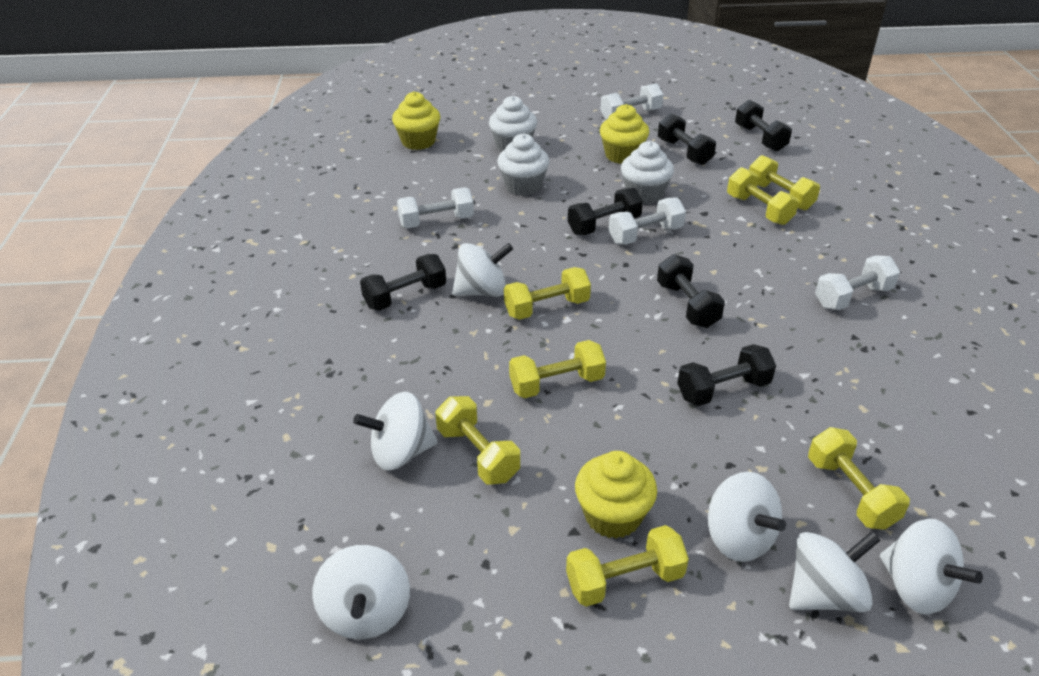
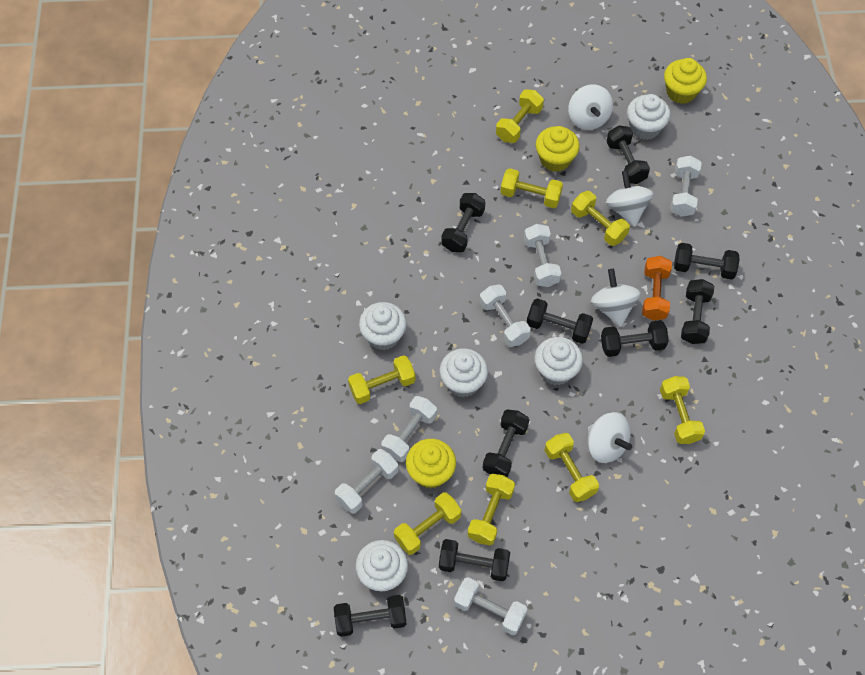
black dumbbell: [360,254,446,311] [568,187,643,235] [657,254,725,328] [658,113,716,165] [677,344,776,406] [735,100,792,152] = 6 -> [334,595,406,637] [439,539,510,581] [441,193,485,252] [483,410,529,477] [527,298,593,344] [601,320,669,357] [606,126,650,184] [674,243,740,280] [681,279,714,344] = 9
orange dumbbell: none = 0 -> [642,256,672,321] = 1
white cupcake: [489,96,537,152] [497,133,549,196] [621,141,674,204] = 3 -> [355,540,408,591] [359,302,407,350] [440,348,488,397] [534,337,583,385] [627,94,670,140] = 5
white dumbbell: [397,187,474,228] [600,83,663,120] [608,197,686,245] [815,255,900,310] = 4 -> [335,449,399,514] [381,396,437,462] [454,577,527,635] [479,285,531,347] [524,224,561,287] [670,156,702,217] = 6
white spinning top: [313,545,410,639] [353,392,438,471] [452,243,513,297] [708,472,786,562] [789,531,881,612] [880,519,983,614] = 6 -> [568,84,613,130] [588,412,632,463] [591,269,641,327] [606,170,653,227] = 4
yellow dumbbell: [435,396,520,485] [504,267,591,320] [509,340,606,398] [566,525,689,607] [727,167,799,225] [749,155,820,210] [808,427,910,530] = 7 -> [348,355,416,404] [394,492,461,555] [467,474,515,546] [496,89,544,143] [500,168,563,208] [545,433,599,502] [571,191,630,246] [660,376,705,444] = 8

